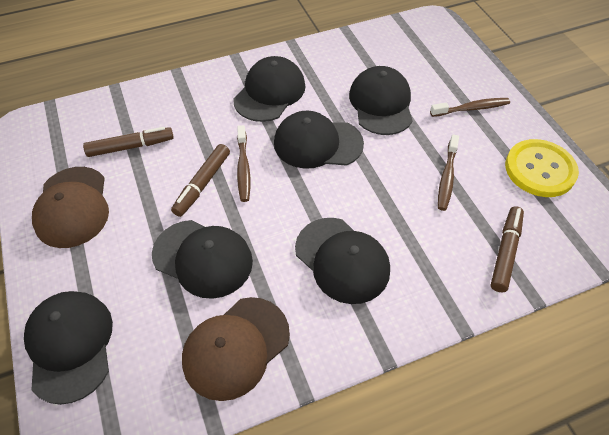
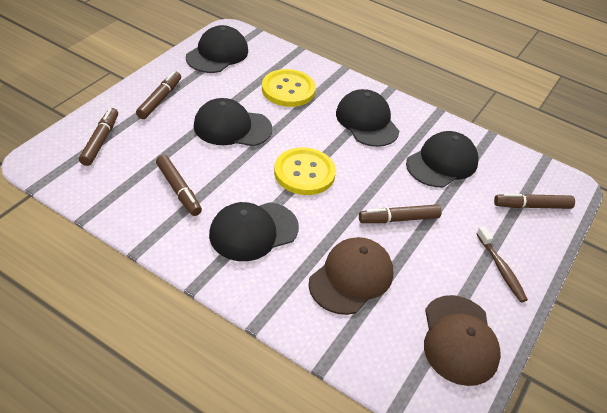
black cap: [24,291,113,405] [152,220,253,299] [233,56,305,122] [274,111,364,169] [295,218,390,304] [349,66,413,135] = 6 -> [186,25,248,73] [194,98,272,146] [209,202,299,261] [336,89,399,147] [406,131,479,187] = 5
brown marker: [83,127,174,157] [171,144,230,217] [490,206,524,292] = 3 -> [79,108,118,166] [136,71,181,119] [156,155,202,216] [359,204,442,223] [494,193,575,209] = 5
brown toothbrush: [237,125,250,202] [430,98,510,117] [438,134,459,211] = 3 -> [476,226,528,302] = 1
yellow button: [505,139,579,197] = 1 -> [262,69,316,107] [274,147,336,195] = 2

